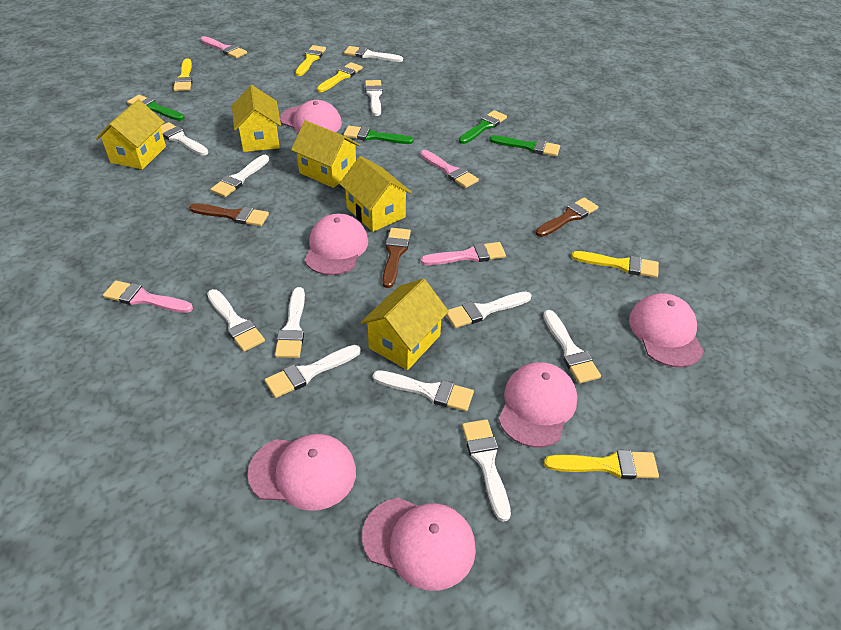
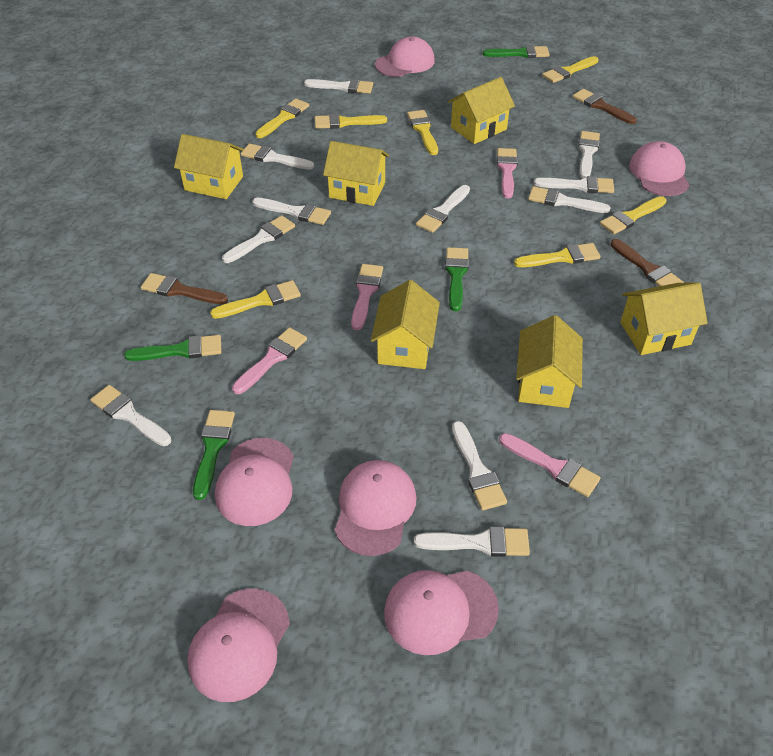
yellow brush: [173,59,193,91] [295,45,326,76] [317,62,363,92] [544,450,659,479] [571,251,659,278] = 5 -> [210,280,301,319] [255,99,309,138] [314,114,387,129] [407,110,438,155] [514,243,600,267] [542,56,599,83] [600,196,667,234] = 7
yellow house: [96,99,166,169] [232,85,281,152] [291,120,360,188] [339,156,412,232] [360,279,449,370] = 5 -> [174,134,244,199] [323,141,389,206] [371,280,440,369] [448,77,515,144] [516,315,583,408] [620,283,708,355] = 6

